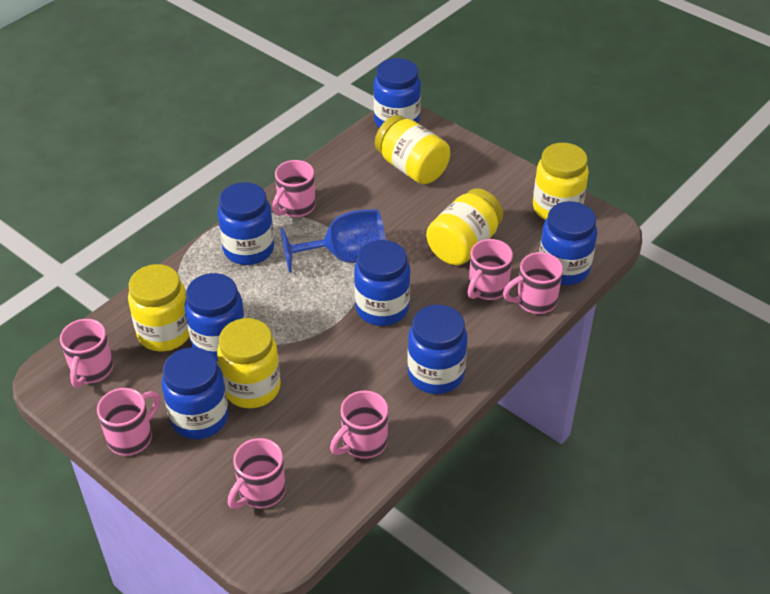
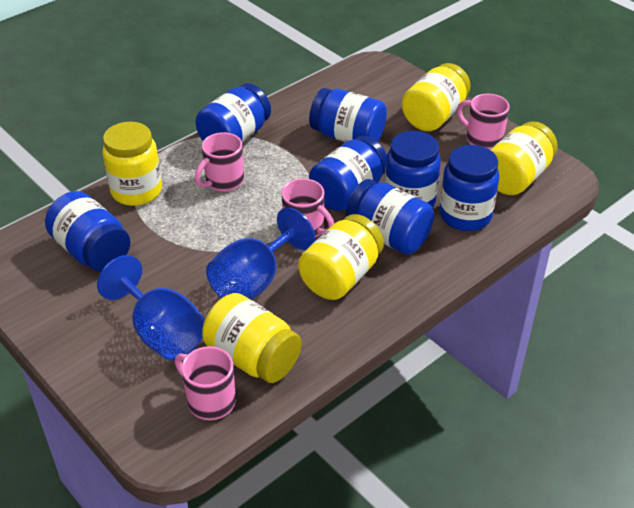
blue goblet: [281,209,386,273] = 1 -> [97,255,205,360] [206,207,315,300] = 2
pink mug: [60,319,113,388] [97,388,161,456] [227,438,286,509] [272,160,316,217] [330,390,388,459] [468,239,513,300] [503,252,563,314] = 7 -> [175,346,236,420] [194,132,244,192] [281,178,334,238] [457,94,510,150] = 4

